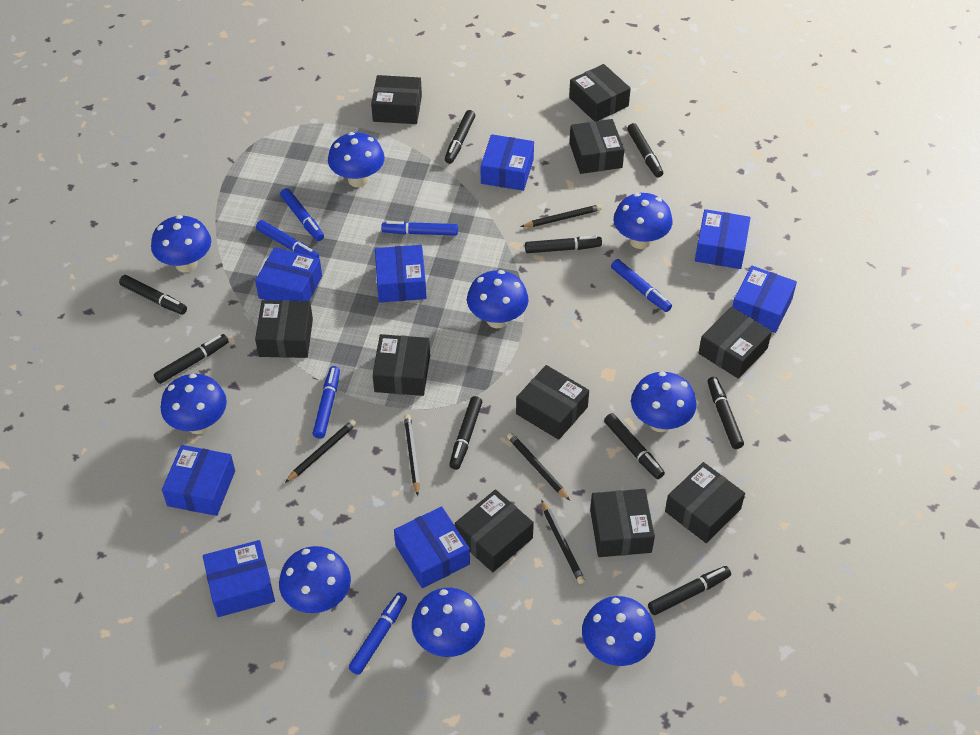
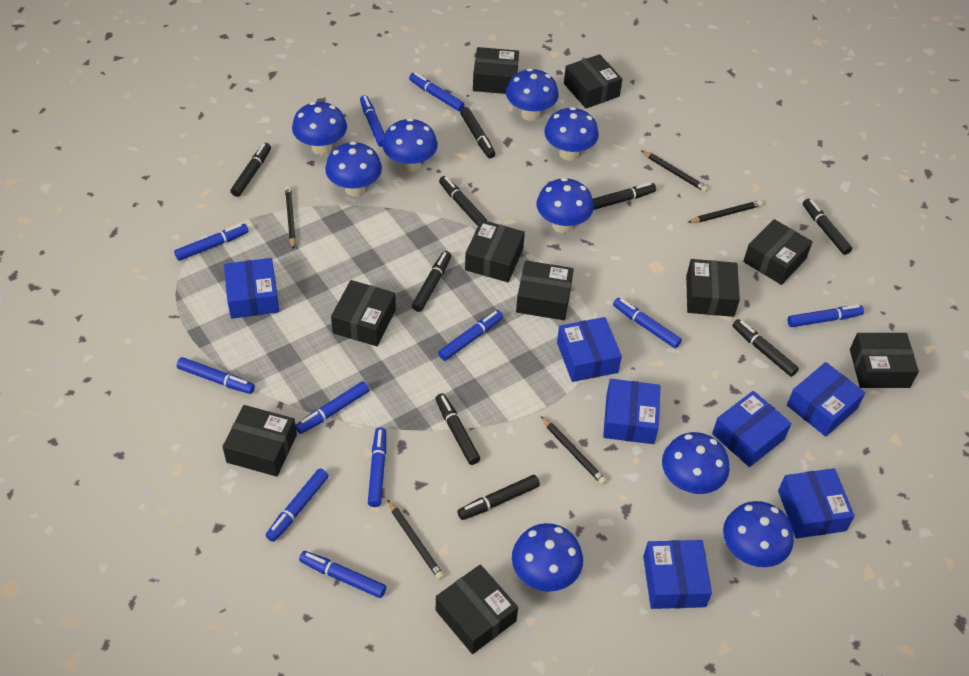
blue box: [162,445,235,516] [203,540,275,617] [255,247,322,301] [375,245,426,303] [394,506,470,588] [481,134,534,191] [695,209,750,269] [732,266,797,333] = 8 -> [224,258,279,319] [557,317,622,382] [603,379,661,444] [643,540,712,609] [712,391,791,467] [778,468,855,539] [787,362,865,437] = 7
blue marker: [256,220,319,258] [280,188,324,241] [313,366,340,439] [349,593,407,675] [381,221,458,235] [611,259,672,312] = 6 -> [174,224,249,261] [177,357,255,394] [266,468,329,542] [296,381,369,434] [299,551,386,598] [360,95,385,147] [368,427,386,507] [409,72,465,111] [438,310,503,361] [613,298,682,348] [788,305,864,327] = 11

